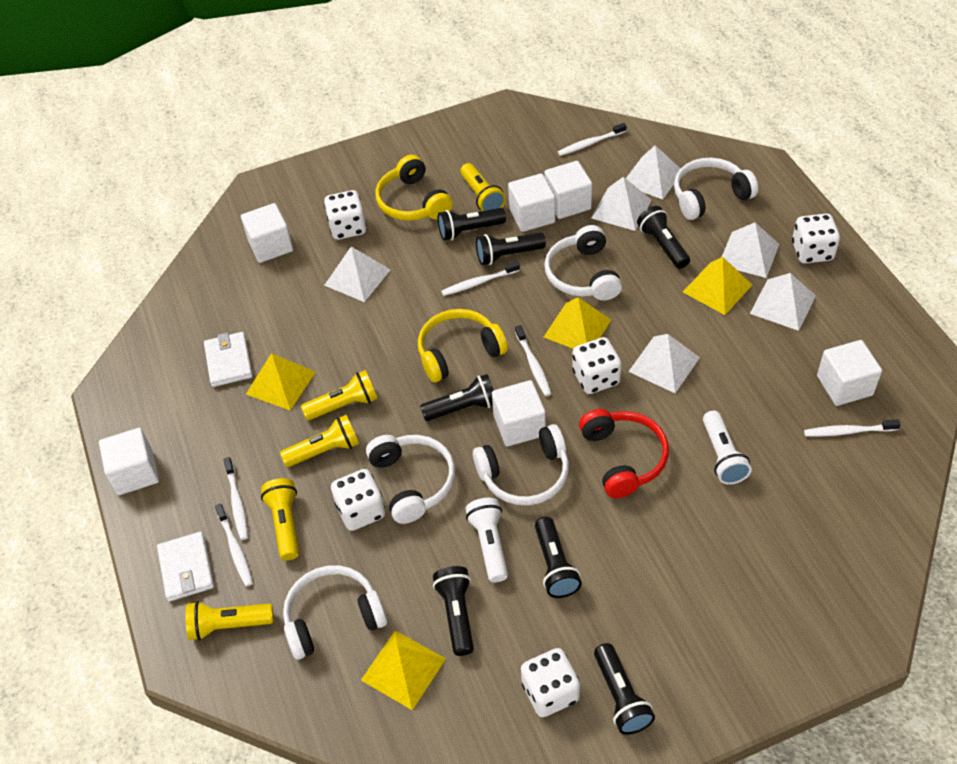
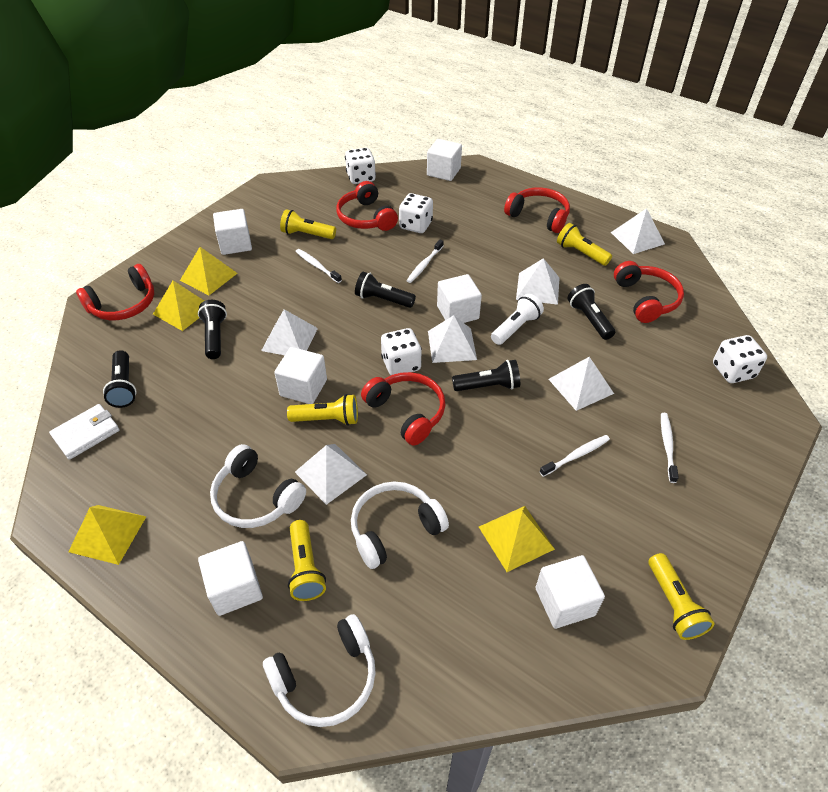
black flashlight: [420,374,494,421] [433,566,474,656] [438,208,506,240] [476,232,546,265] [535,517,582,598] [594,643,655,735] [637,206,690,269] = 7 -> [103,350,136,408] [198,300,227,359] [355,272,416,308] [452,360,520,391] [568,284,615,340] = 5
red headphones: [579,409,669,498] = 1 -> [76,264,154,320] [336,181,398,231] [361,372,445,446] [504,187,570,233] [614,261,684,323] = 5
white dice: [324,190,366,240] [331,469,385,531] [521,648,580,717] [572,337,621,394] [792,214,840,264] = 5 -> [345,148,376,184] [381,328,422,375] [399,193,433,233] [713,335,767,383] = 4
white flashlight: [466,498,508,582] [703,411,752,484] = 2 -> [491,294,544,345] = 1
white headphones: [283,565,387,660] [366,435,455,524] [473,424,569,505] [544,225,622,301] [674,158,758,220] = 5 -> [210,444,306,528] [263,614,376,727] [351,482,449,569] = 3
white toothbrush: [215,504,253,587] [224,457,248,540] [441,261,520,296] [515,325,552,396] [558,123,627,156] [804,419,901,437] = 6 -> [295,249,342,283] [406,240,444,283] [540,435,610,477] [661,413,679,483] = 4
white wallet: [157,531,214,602] [204,332,253,387] = 2 -> [49,404,120,460] = 1
yellow headphones: [375,155,453,221] [418,309,508,382] = 2 -> none = 0

